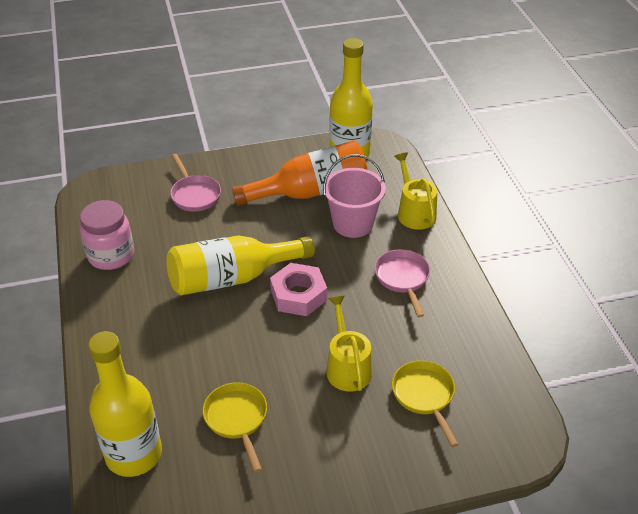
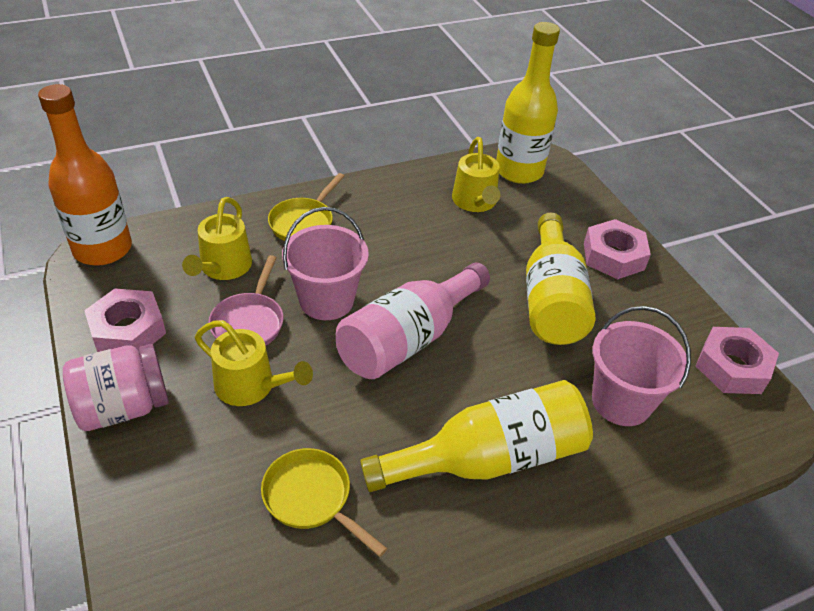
pink bottle: none = 0 -> [336,263,490,379] = 1
pink bucket: [323,154,386,238] = 1 -> [282,207,369,320] [592,306,691,426] = 2
pink nut: [270,263,327,316] = 1 -> [84,288,166,352] [584,219,651,279] [696,327,779,394] = 3
pink pan: [170,154,221,212] [375,249,430,318] = 2 -> [208,255,284,346] = 1
yellow watering can: [326,296,372,392] [394,152,437,230] = 2 -> [182,197,252,280] [195,320,313,406] [452,137,501,212] = 3

